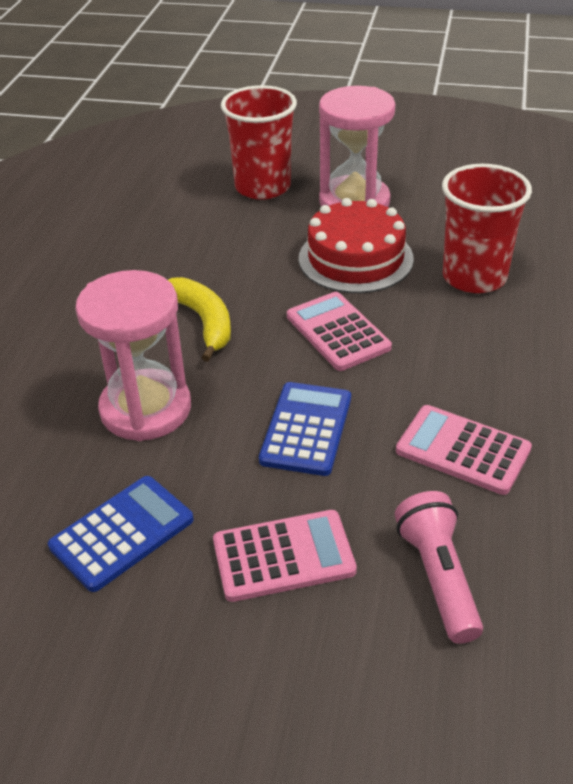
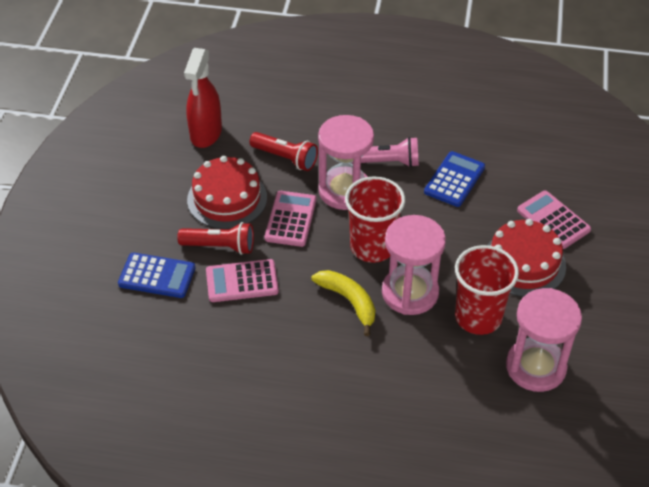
pink hourglass: [75,270,191,441] [319,86,395,207] = 2 -> [318,115,374,210] [382,215,446,315] [506,288,582,392] = 3
red cake: [299,198,414,293] = 1 -> [187,156,267,229] [487,219,566,297] = 2
red flashlight: none = 0 -> [177,222,254,255] [249,132,318,171] = 2
red spray bottle: none = 0 -> [184,48,222,148] = 1

